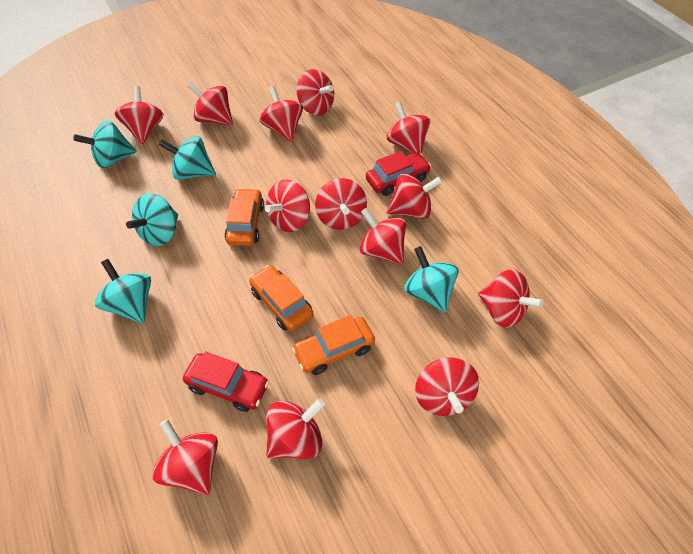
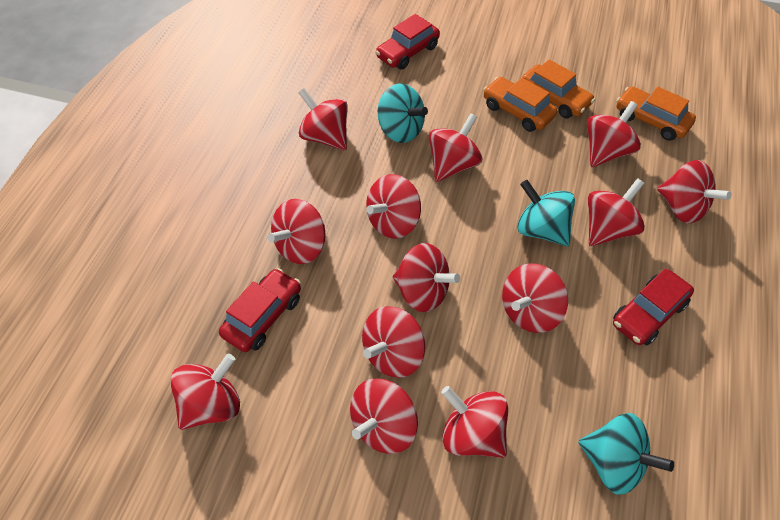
red car: [183,352,269,412] [366,151,431,196] = 2 -> [219,268,301,352] [375,14,440,70] [613,269,694,345] = 3
turquoise spinning top: [73,120,137,168] [95,259,151,324] [126,193,178,246] [159,136,216,180] [404,246,458,313] = 5 -> [378,84,428,143] [517,180,575,246] [578,413,674,495] = 3

